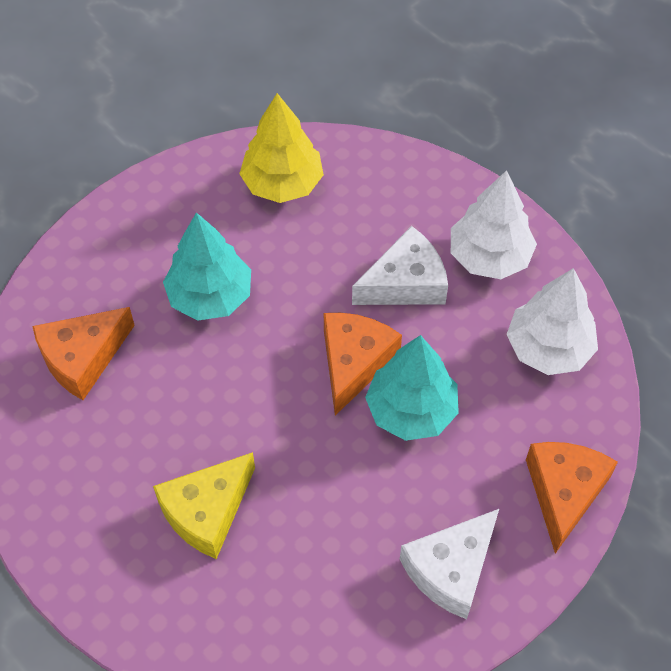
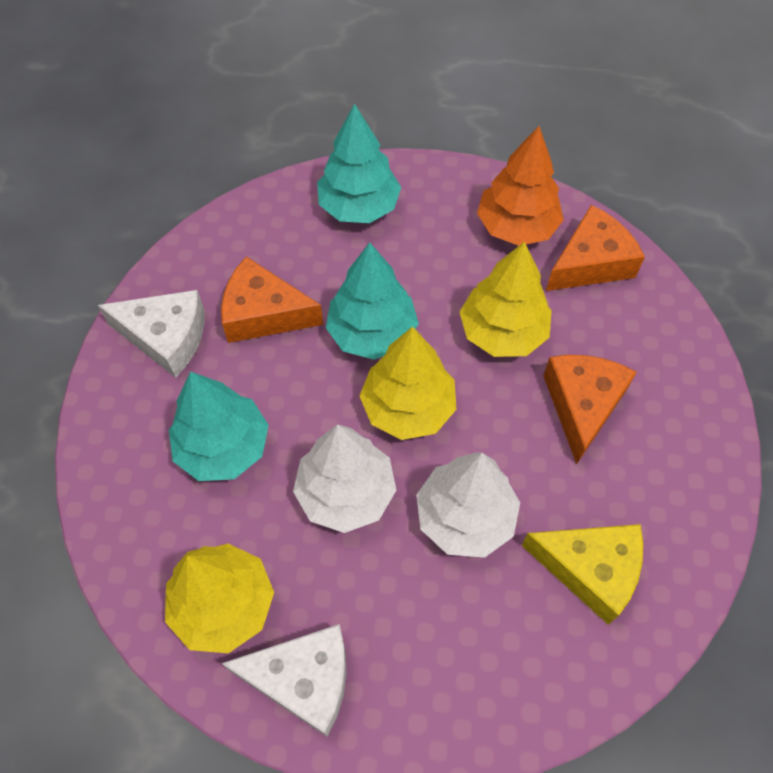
orange tree: none = 0 -> [477,126,564,246] = 1
turquoise tree: [163,212,251,321] [365,335,459,441] = 2 -> [169,371,269,481] [317,104,401,223] [326,242,419,360] = 3
yellow tree: [239,93,324,203] = 1 -> [165,543,274,653] [360,326,456,440] [460,241,552,357] = 3

